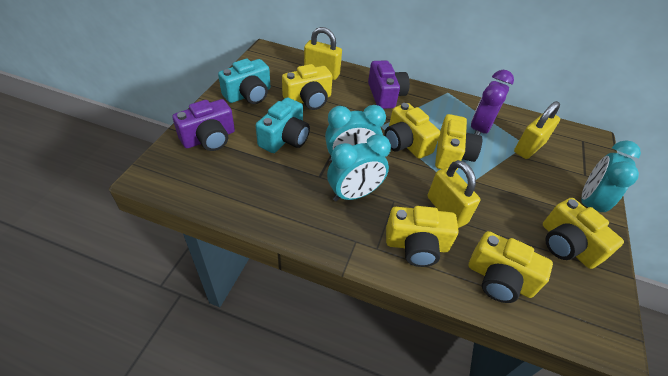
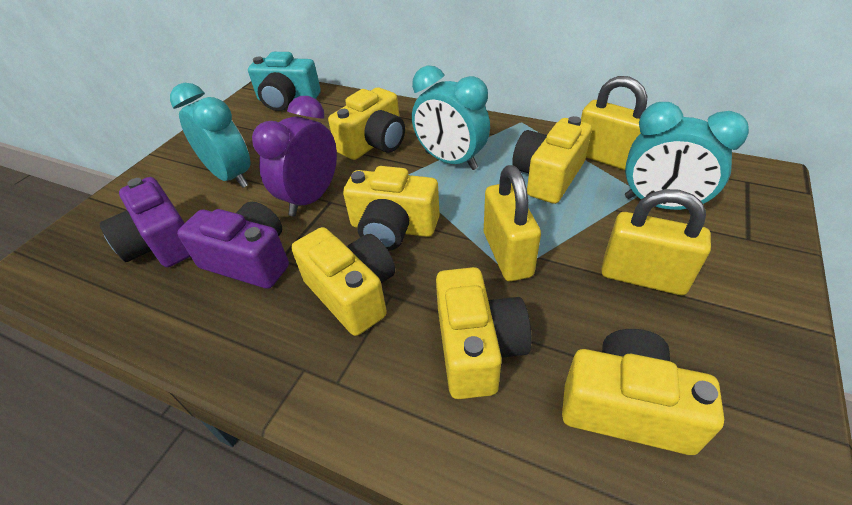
turquoise camera: [218,59,271,104] [256,98,310,153] = 2 -> [248,52,321,111] = 1

